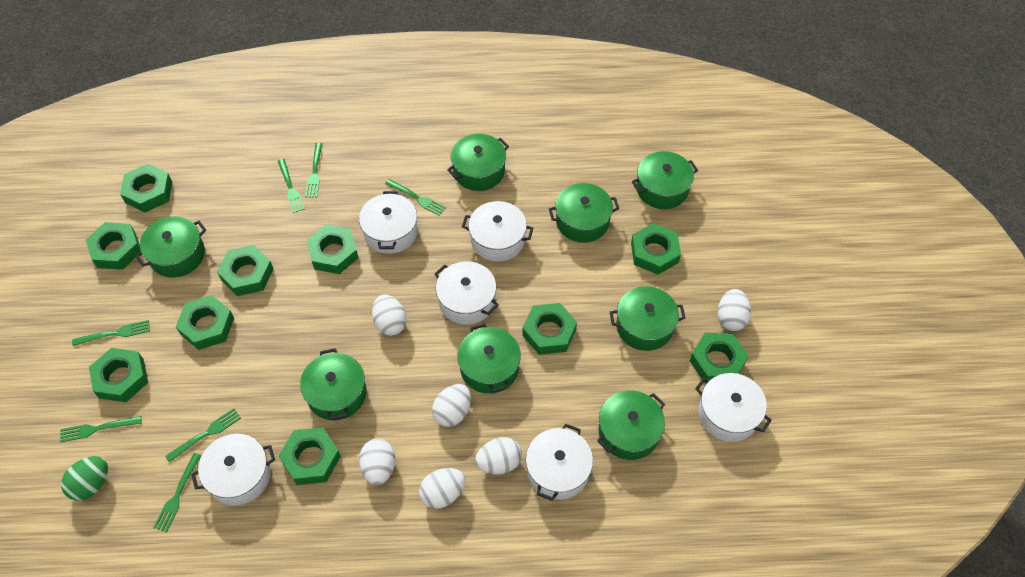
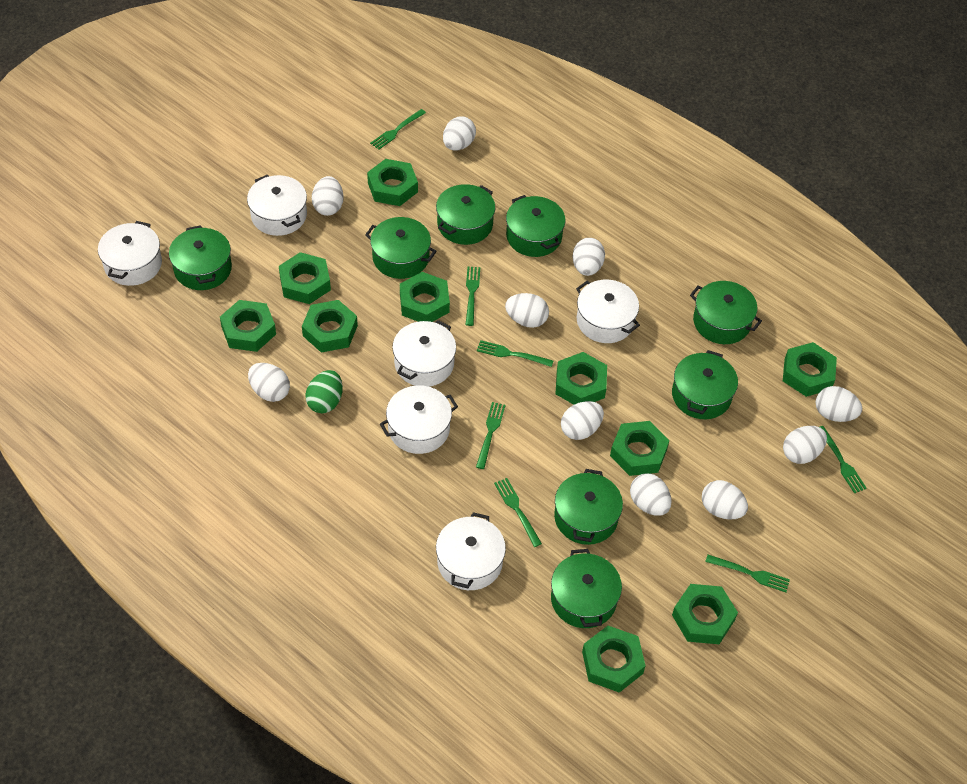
white egg: [359,439,395,485] [372,295,407,336] [419,468,465,509] [432,384,471,427] [475,437,522,475] [717,289,751,331] = 6 -> [248,363,290,402] [312,176,344,216] [443,116,476,151] [505,293,549,328] [561,401,604,440] [573,238,605,276] [630,473,672,516] [702,480,748,520] [783,426,827,464] [815,386,862,422] = 10

